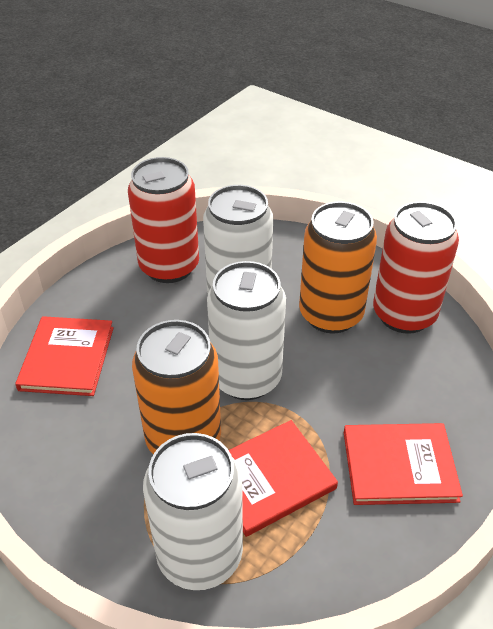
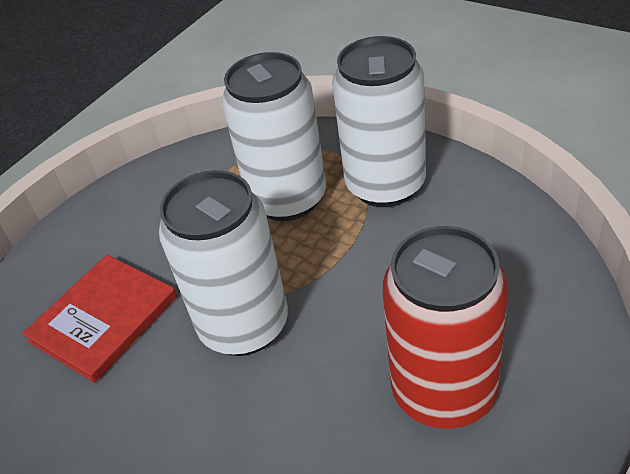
orange can: [132,320,221,454] [299,201,377,333] = 2 -> none = 0
red book: [15,316,114,396] [229,420,338,537] [343,423,463,505] = 3 -> [22,255,177,383] = 1
red can: [128,157,199,283] [373,202,459,334] = 2 -> [383,226,508,429] = 1

